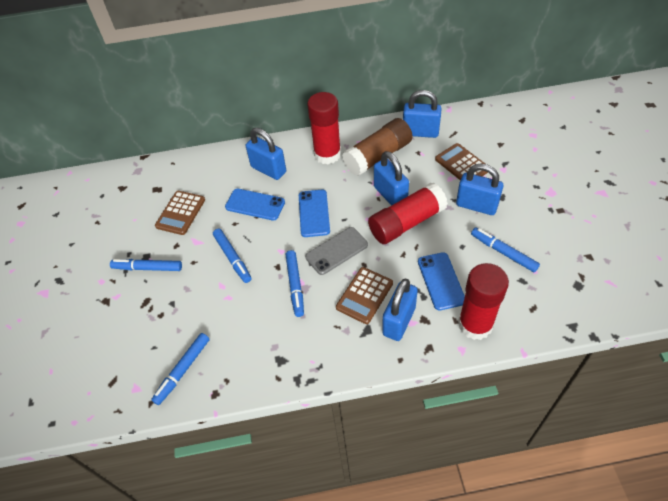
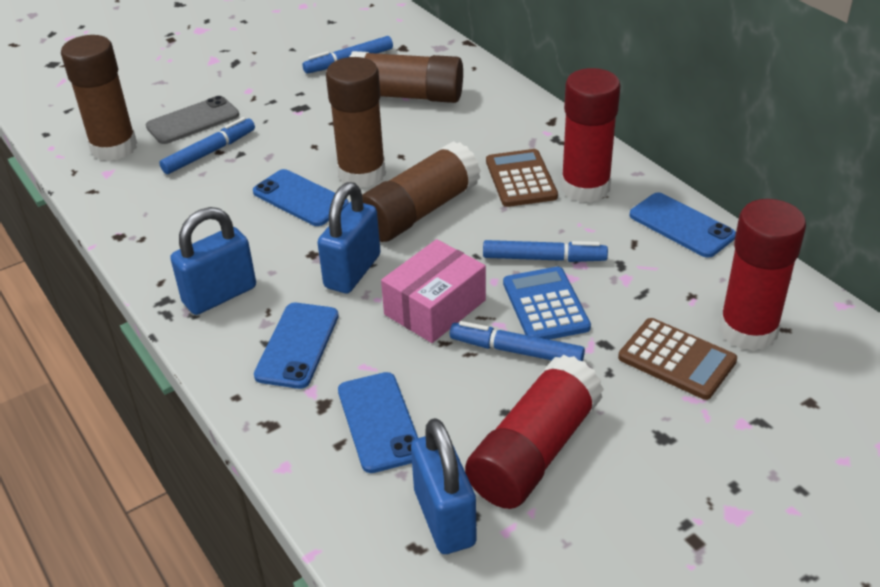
blue calculator: none = 0 -> [503,266,591,340] = 1
blue marker: [110,259,182,271] [151,333,210,405] [213,229,252,283] [286,250,304,317] [471,227,540,273] = 5 -> [159,117,255,174] [302,36,393,74] [450,321,585,361] [483,240,608,262] = 4
blue padlock: [246,128,286,180] [374,151,409,206] [382,279,418,341] [403,90,442,138] [456,163,503,215] = 5 -> [170,207,256,315] [317,182,380,293] [411,418,477,554] = 3
blue phone: [225,189,285,221] [299,190,330,237] [418,252,465,311] = 3 -> [253,169,349,226] [254,303,339,389] [338,372,418,473] [630,193,736,258] = 4
brown calculator: [155,191,205,235] [336,267,393,324] [435,143,488,180] = 3 -> [486,149,558,207] [618,318,737,400] = 2
brown glue stick: [342,118,412,176] = 1 -> [61,35,137,161] [326,57,386,188] [350,51,463,103] [362,141,481,242] = 4
pink box: none = 0 -> [381,239,486,343] = 1

